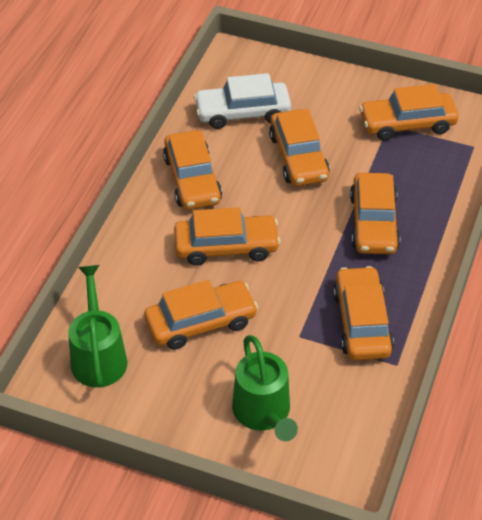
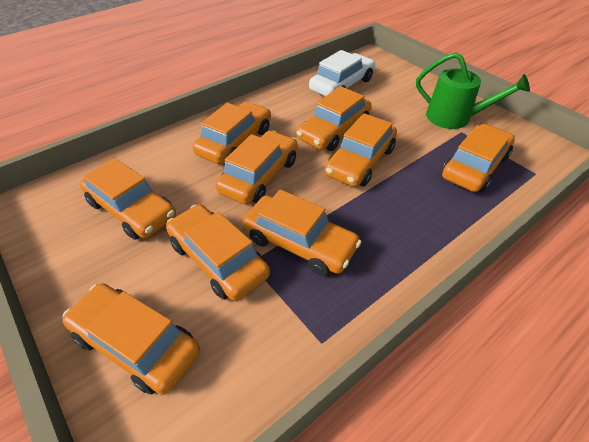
green watering can: [68,265,127,388] [232,335,298,441] = 2 -> [416,52,530,129] = 1
orange car: [144,280,258,350] [163,130,222,210] [174,207,281,266] [269,109,330,186] [333,266,394,360] [350,173,400,254] [359,84,458,141] = 7 -> [62,283,200,395] [80,158,176,240] [166,204,270,301] [192,101,271,164] [215,131,298,204] [243,189,361,276] [296,86,372,151] [325,113,397,187] [442,124,515,192] = 9

